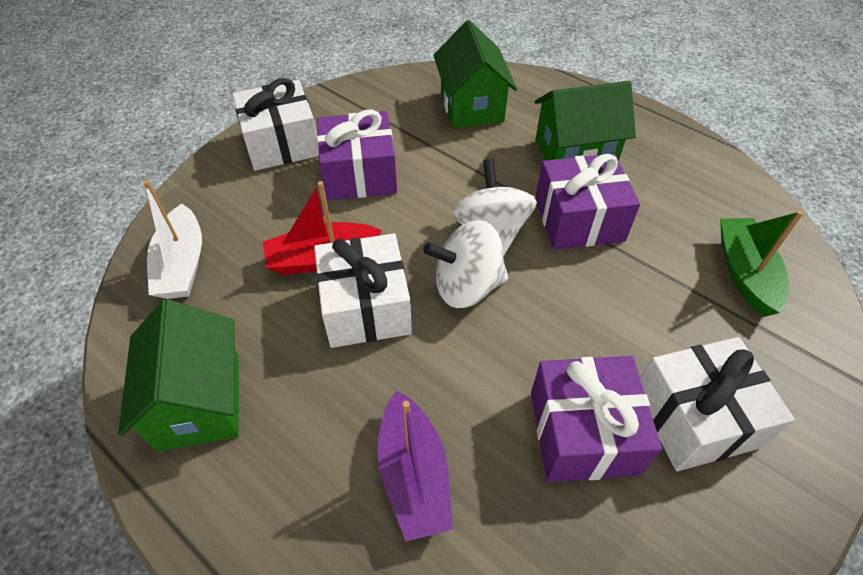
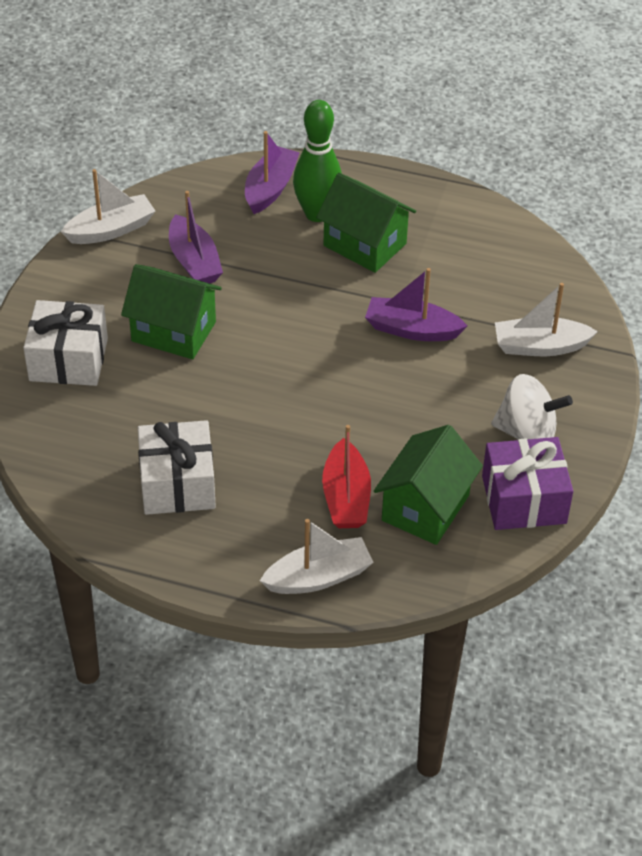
green boat: [720,210,803,317] = 1 -> none = 0
green bowling pin: none = 0 -> [293,100,342,222] = 1
purple boat: [378,390,453,541] = 1 -> [169,191,223,284] [245,131,300,214] [365,268,467,341] = 3
purple gift: [317,110,397,201] [531,356,662,482] [535,153,640,250] = 3 -> [482,437,573,530] = 1
white boat: [143,180,202,299] = 1 -> [61,169,155,244] [260,519,374,594] [495,283,598,356] = 3
white gift: [232,78,319,171] [314,233,412,348] [640,337,795,471] = 3 -> [23,300,108,386] [138,420,216,515] = 2
white spinning top: [423,220,508,308] [452,159,537,257] = 2 -> [491,374,573,439] = 1

